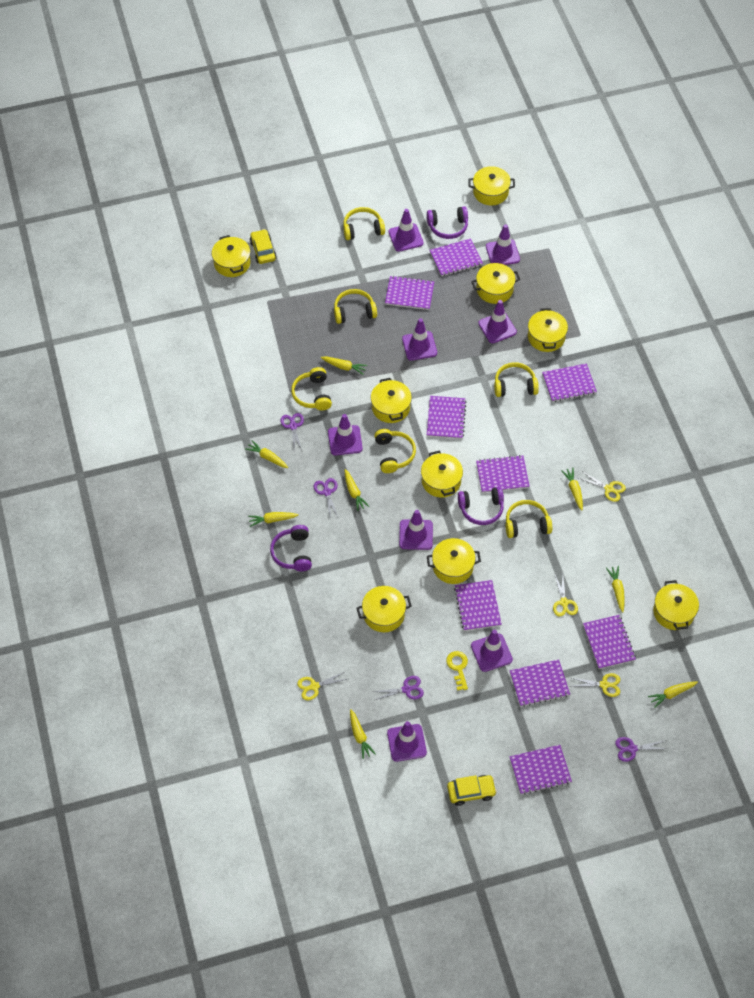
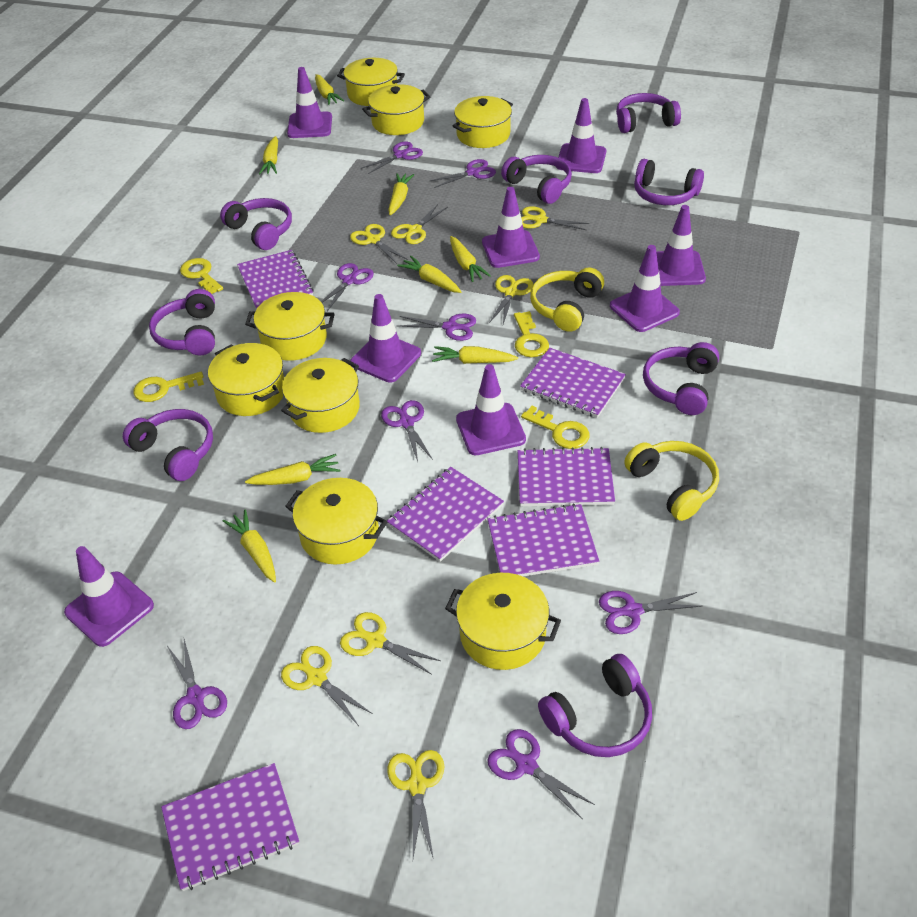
purple headphones: [270,525,312,571] [427,206,468,239] [458,487,504,525] = 3 -> [123,409,213,481] [149,289,215,355] [220,198,292,250] [501,155,572,204] [538,654,652,757] [616,93,681,133] [634,159,704,205] [643,342,719,415] = 8
purple notebook: [385,276,434,310] [427,396,466,439] [430,238,483,277] [454,580,502,631] [476,455,530,493] [509,745,572,795] [510,659,570,707] [542,363,597,402] [583,615,636,669] = 9 -> [161,763,299,891] [237,250,314,309] [387,467,504,562] [487,503,599,576] [518,447,615,506] [520,348,626,418] = 6
purple scissors: [280,413,304,451] [314,478,339,519] [373,676,424,700] [615,737,667,762] = 4 -> [167,639,227,729] [321,263,374,311] [361,142,423,174] [381,400,433,462] [398,314,476,341] [430,159,496,188] [487,729,595,819] [599,591,702,634] = 8
yellow car: [250,229,277,264] [447,775,497,806] = 2 -> none = 0
yellow headphones: [291,367,332,410] [334,289,377,324] [343,207,385,240] [374,429,416,473] [494,362,539,397] [506,500,552,538] = 6 -> [530,268,604,332] [624,441,719,521] = 2
yellow key: [446,651,468,691] = 1 -> [134,372,204,402] [180,258,223,294] [514,311,549,357] [521,406,590,449] = 4
yellow pot: [212,235,250,277] [357,586,412,632] [371,378,412,423] [421,450,463,498] [427,538,481,584] [468,166,515,206] [471,263,520,304] [528,308,568,352] [653,580,699,630] = 9 -> [208,343,284,416] [245,292,335,361] [281,358,360,433] [285,478,387,565] [337,58,405,106] [362,84,431,135] [445,573,561,670] [453,96,513,148] = 8
yellow scissors: [297,671,347,700] [553,573,578,617] [572,673,620,697] [579,472,626,502] = 4 -> [281,646,373,726] [340,612,441,675] [350,224,408,264] [387,750,445,859] [391,204,448,244] [489,275,533,324] [521,206,590,230] = 7

